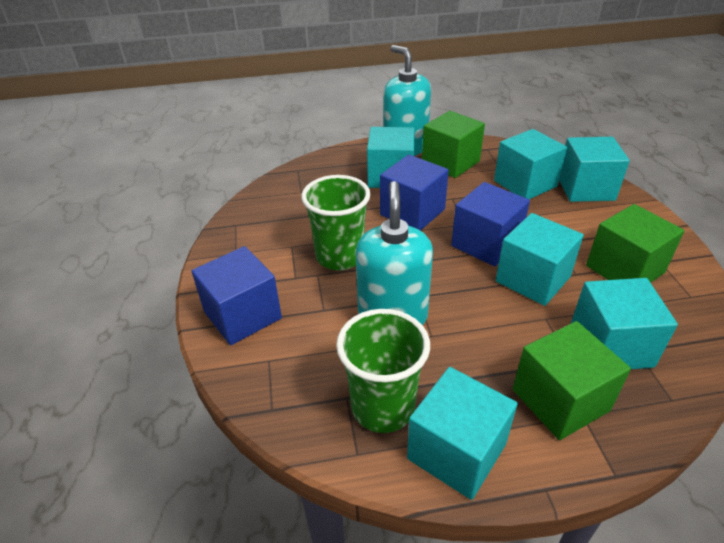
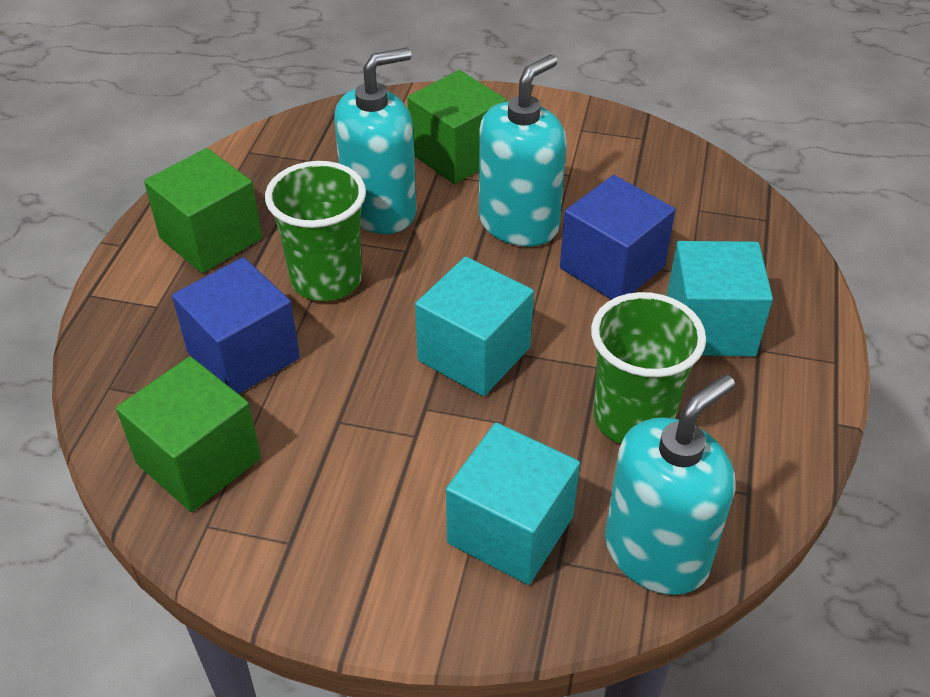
blue cube: [191,246,282,345] [380,155,449,231] [451,182,530,267] = 3 -> [172,257,300,394] [560,175,675,300] = 2
turquoise cube: [367,127,415,188] [407,367,518,500] [494,129,567,199] [495,213,584,306] [559,137,630,202] [571,278,678,369] = 6 -> [415,257,534,396] [446,423,580,585] [667,241,773,356] = 3
turquoise soap dispenser: [355,181,433,325] [383,45,431,156] = 2 -> [334,48,417,234] [479,55,567,246] [605,374,735,595] = 3

